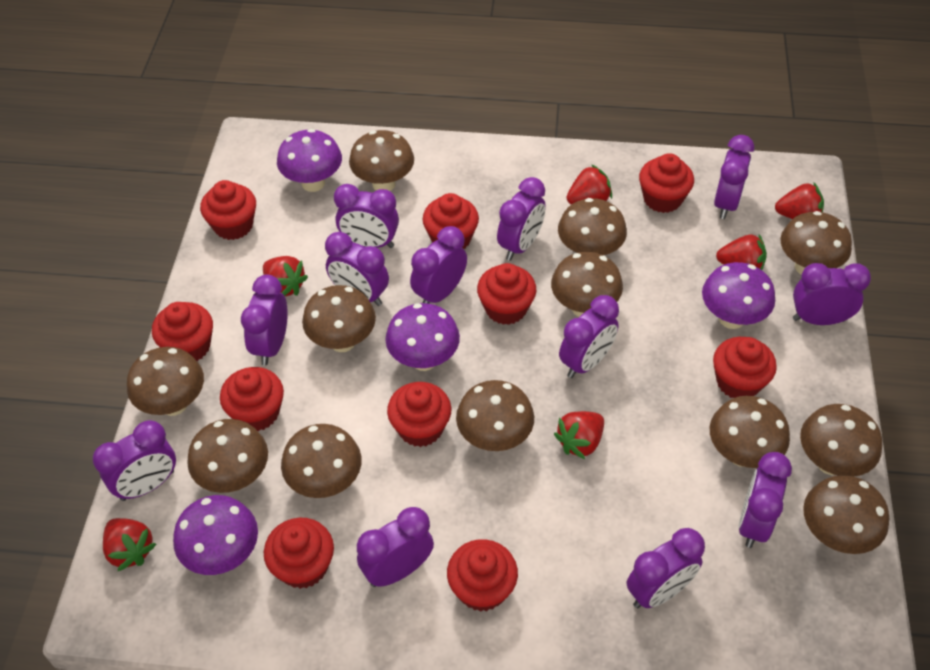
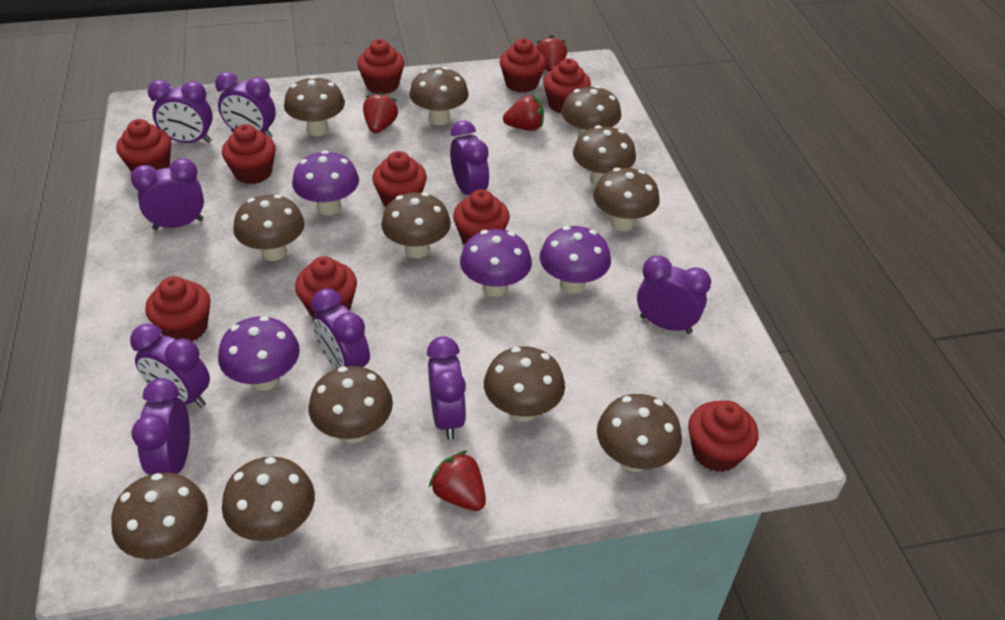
purple clock: [93,420,176,501] [241,275,288,366] [325,232,389,306] [334,184,399,248] [357,507,434,587] [410,226,467,304] [497,177,546,261] [559,295,619,378] [626,528,705,608] [714,135,754,219] [738,452,792,548] [793,263,871,325] = 12 -> [130,324,210,408] [131,158,204,230] [131,378,190,475] [148,80,213,143] [215,72,276,138] [311,288,370,369] [427,336,466,440] [450,120,490,195] [637,255,711,334] = 9
red strawberry: [103,518,156,571] [263,256,308,296] [554,411,604,459] [566,164,612,204] [716,234,767,270] [775,183,824,219] = 6 -> [363,92,398,133] [429,451,486,511] [503,95,544,131] [536,35,567,72] = 4

